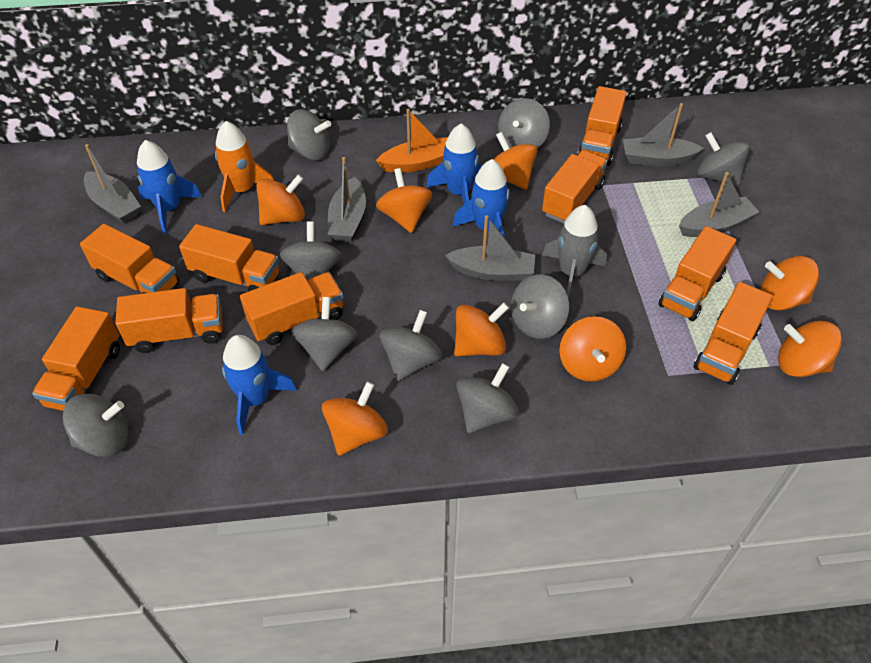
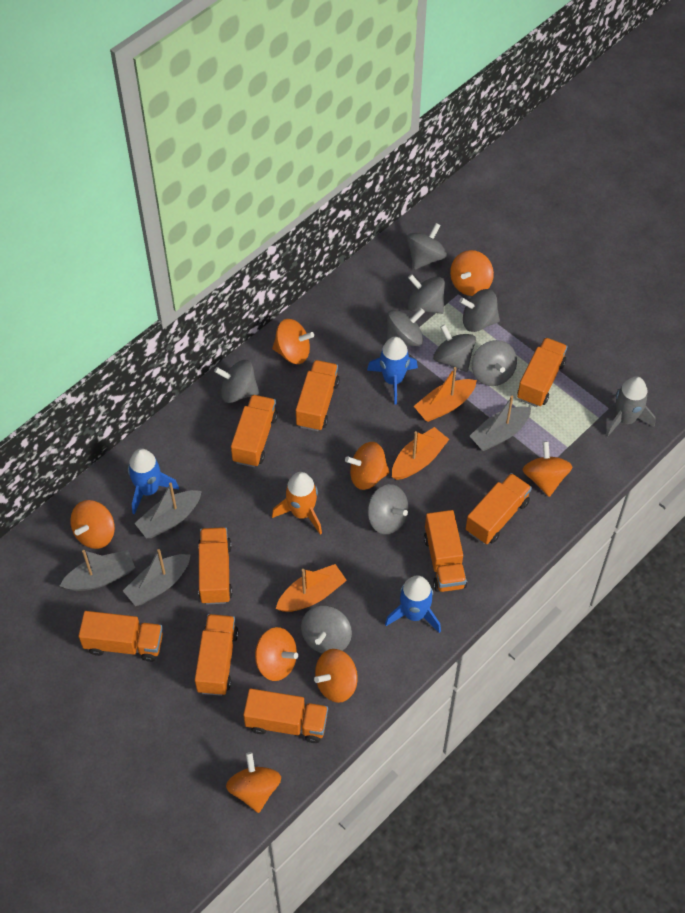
blue rocket: [137,140,202,234] [222,335,297,435] [427,123,482,205] [452,159,509,238] = 4 -> [128,448,179,514] [367,337,418,405] [385,575,441,633] = 3
grey boat: [84,144,141,224] [328,157,366,242] [445,215,535,281] [623,103,704,166] [679,172,759,237] = 5 -> [60,550,135,591] [123,549,190,606] [134,483,202,538] [470,396,531,451] = 4
orange boat: [376,109,448,172] = 1 -> [276,564,347,612] [392,427,449,480] [414,367,477,422] = 3

